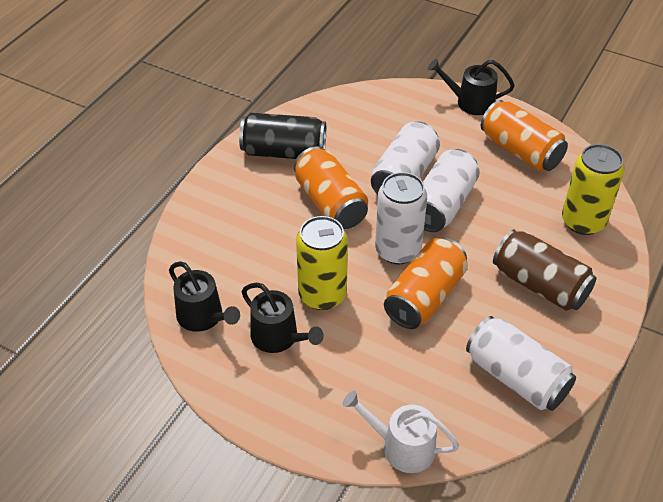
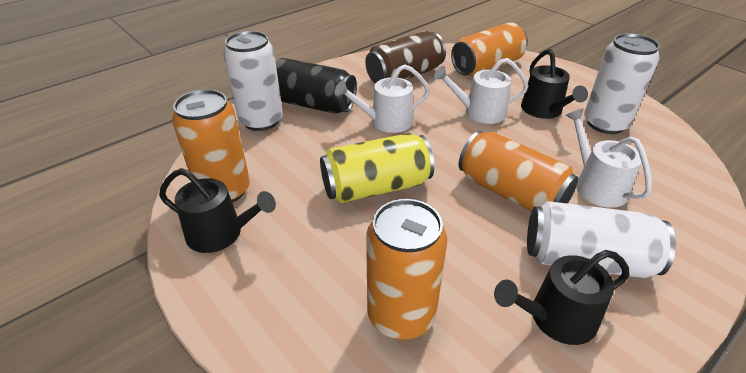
orange can: [294,146,368,229] [384,237,468,329] [481,100,568,171] = 3 -> [172,89,250,203] [366,199,448,340] [451,22,528,76] [459,131,578,212] = 4
white can: [371,122,440,194] [375,172,427,264] [423,149,480,232] [466,316,576,411] = 4 -> [224,31,283,131] [527,201,676,278] [584,33,660,134] = 3
white watering can: [342,391,459,473] = 1 -> [335,64,430,133] [434,58,529,124] [565,108,652,208] = 3
yellow can: [296,216,348,310] [562,144,624,235] = 2 -> [320,133,434,203] = 1

